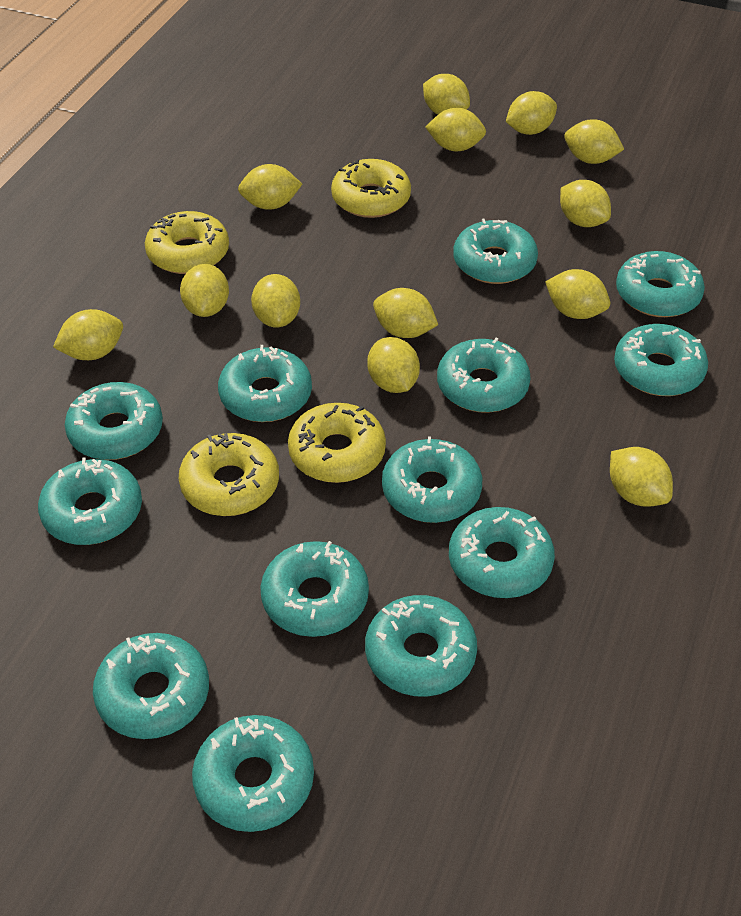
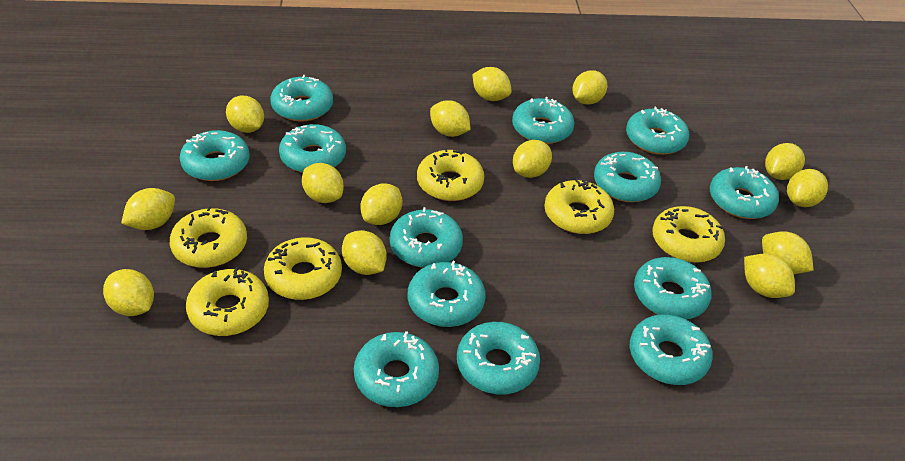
yellow donut: [145,211,229,274] [179,433,279,516] [288,403,386,483] [331,159,411,218] = 4 -> [169,206,247,268] [186,267,269,336] [264,237,342,300] [417,148,484,201] [544,178,614,234] [652,206,725,263] = 6
yellow lemon: [53,309,123,360] [180,264,229,317] [238,164,302,210] [251,274,300,327] [367,337,420,393] [373,288,438,338] [423,74,470,114] [425,108,486,151] [506,91,557,135] [545,269,610,319] [560,180,611,227] [564,119,624,164] [610,447,673,507] = 13 -> [103,269,154,316] [121,188,175,230] [226,96,264,133] [302,163,344,203] [342,230,387,275] [360,183,402,225] [430,100,470,137] [472,67,512,101] [513,140,552,178] [572,70,607,105] [744,253,795,298] [762,231,814,274] [765,143,805,180] [787,169,828,207] = 14

